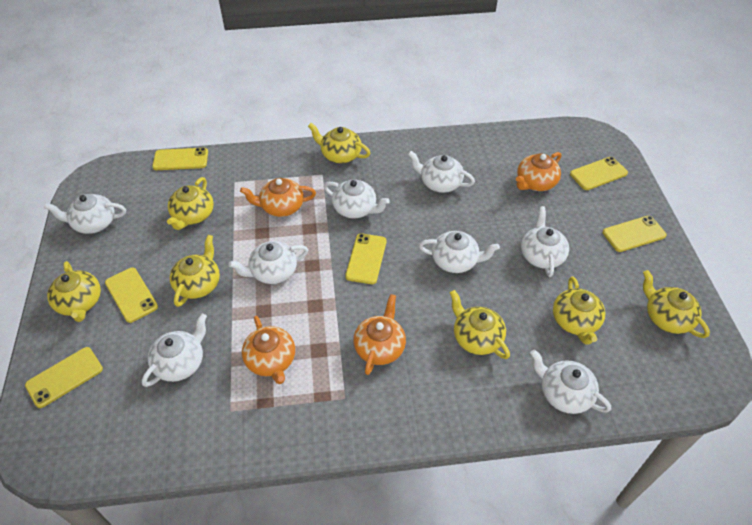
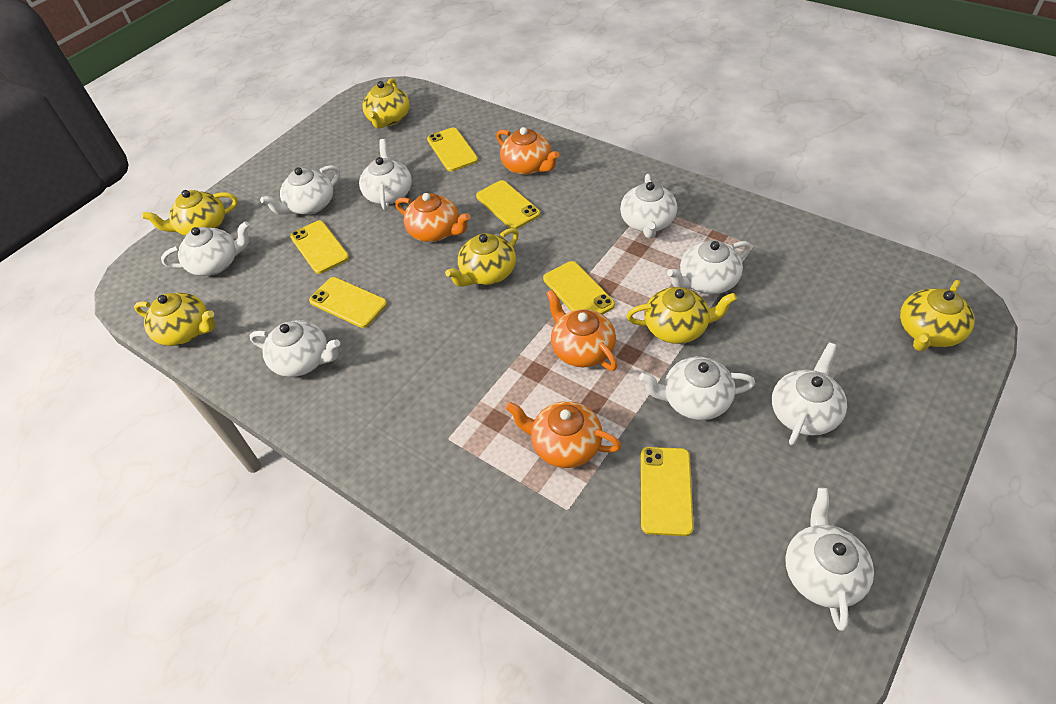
white teapot: [44,194,126,234] [142,313,207,387] [229,241,308,284] [324,179,390,219] [408,151,475,193] [419,231,500,273] [521,206,569,277] [530,350,611,414] = 8 -> [161,221,250,276] [249,320,340,377] [260,165,340,215] [359,139,412,210] [620,174,677,238] [639,357,755,420] [667,240,751,294] [772,343,847,445] [785,488,874,631] = 9
yellow teapot: [47,261,101,322] [167,177,214,230] [169,235,220,307] [308,123,370,163] [450,290,510,359] [553,276,605,345] [643,270,710,338] = 7 -> [134,293,215,346] [142,190,238,236] [362,78,410,128] [445,228,519,287] [627,287,737,344] [900,280,974,351] = 6

